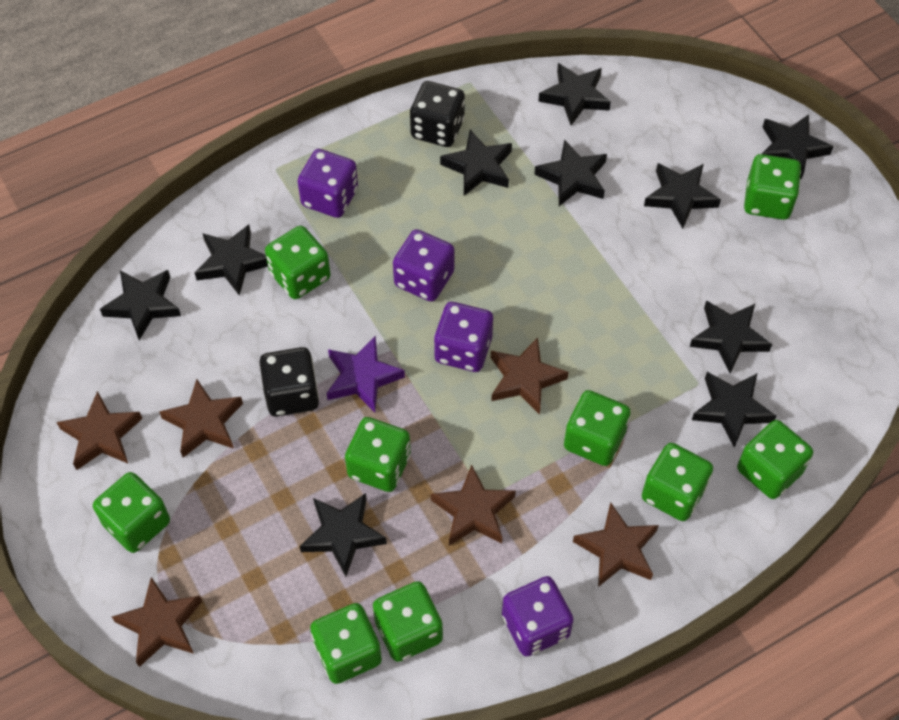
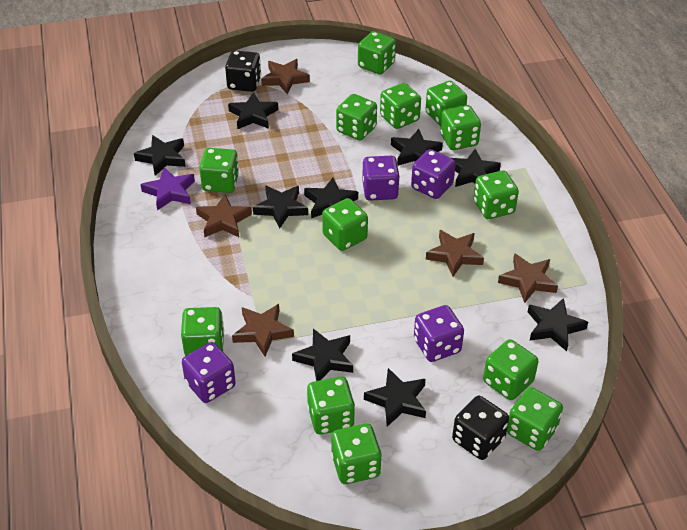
black star: [100,270,181,340] [195,224,268,296] [300,493,387,576] [440,130,512,196] [534,139,607,206] [538,63,611,125] [644,163,721,229] [690,300,772,374] [692,372,776,448] [762,114,834,180] = 10 -> [134,135,186,176] [228,92,278,129] [253,185,308,228] [292,329,353,381] [304,178,358,218] [364,368,426,427] [391,129,443,166] [452,149,501,187] [528,298,588,351] = 9
brown star: [57,391,143,470] [112,577,202,667] [159,379,243,458] [431,465,516,546] [491,337,569,415] [573,502,659,587] = 6 -> [196,194,252,237] [232,304,294,356] [261,59,310,95] [426,230,484,277] [498,253,558,303] = 5
green dice: [93,472,170,553] [265,226,330,299] [310,603,382,684] [345,417,411,492] [373,581,443,662] [564,390,631,466] [642,443,713,521] [737,420,813,499] [744,154,801,220] = 9 -> [181,307,224,356] [199,148,239,193] [307,377,355,434] [322,198,368,251] [331,424,382,484] [336,94,377,141] [358,31,396,75] [380,83,421,129] [425,81,467,126] [440,105,481,150] [474,170,519,219] [483,339,538,400] [507,387,563,451] = 13

